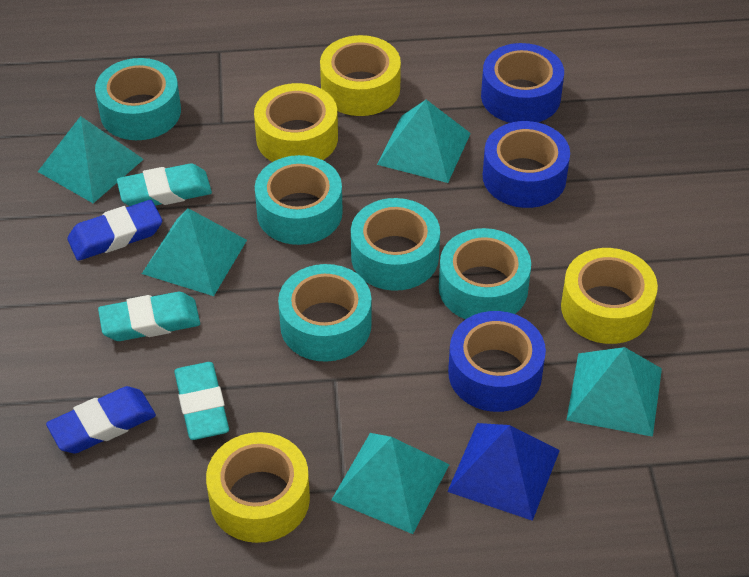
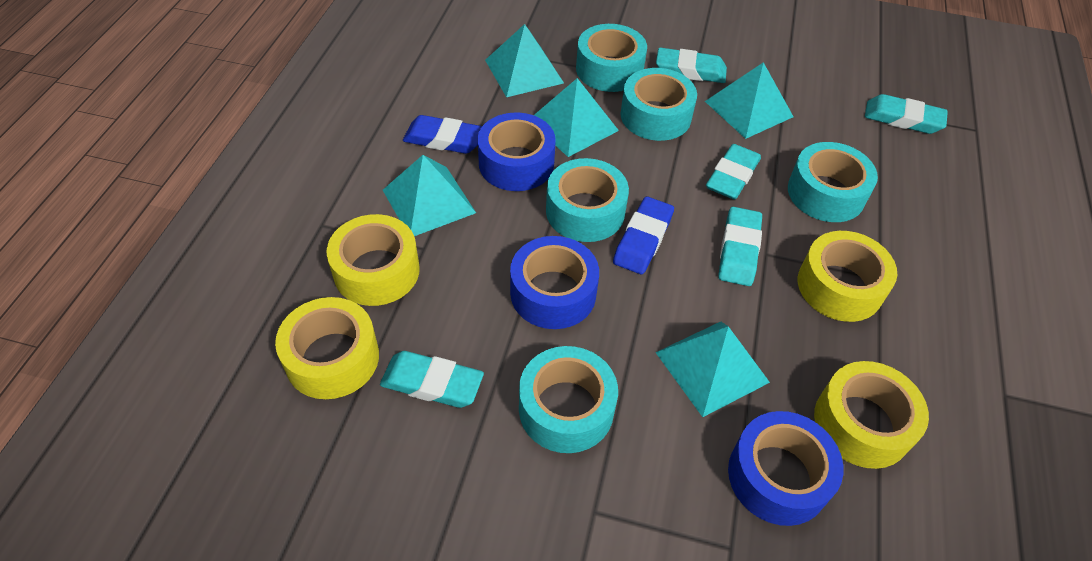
blue pyramid: [447,423,560,521] = 1 -> none = 0
turquoise eraser: [98,292,200,341] [117,164,212,206] [174,362,229,440] = 3 -> [380,351,484,408] [656,47,727,83] [706,144,761,200] [719,207,762,286] [865,94,948,134] = 5

